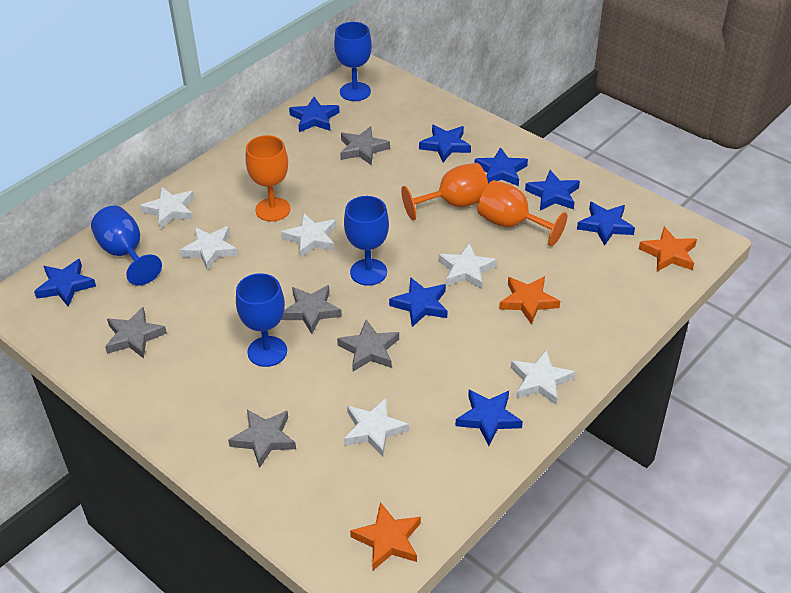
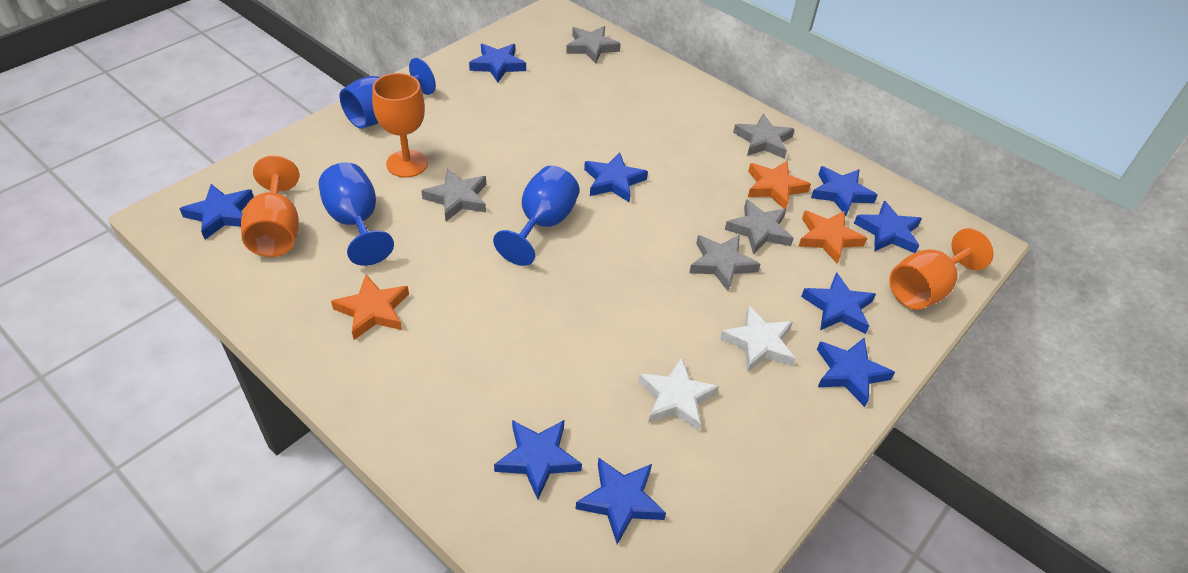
blue goblet: [91,206,162,286] [236,273,287,367] [334,22,372,101] [344,196,389,286] = 4 -> [319,162,394,266] [340,58,436,129] [493,166,580,266] = 3
blue star: [34,259,96,307] [289,97,340,132] [389,277,447,327] [419,124,471,162] [455,389,523,446] [475,147,528,186] [525,170,580,211] [577,202,635,246] = 8 -> [179,184,254,240] [469,43,526,82] [494,420,582,500] [576,458,666,545] [584,152,648,203] [801,272,876,334] [811,166,878,216] [817,337,895,407] [854,200,922,253] = 9
white star: [140,186,194,229] [180,226,238,271] [281,213,336,258] [344,397,409,457] [439,243,497,289] [511,349,575,405] = 6 -> [638,357,719,431] [720,306,795,372] = 2

